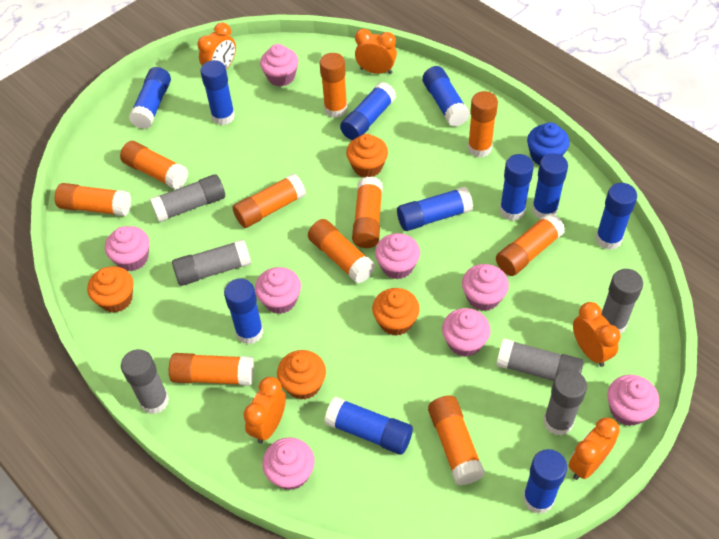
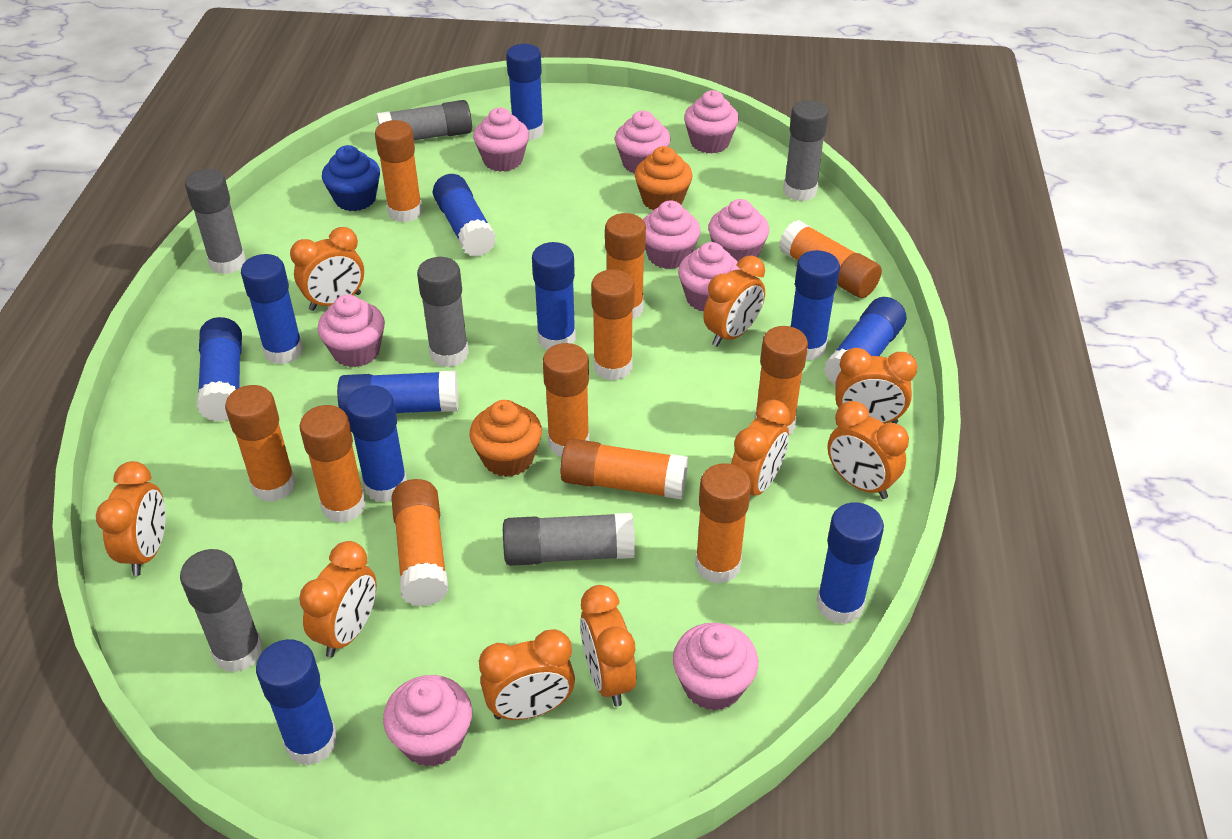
orange clock: [198,23,236,69] [243,377,286,443] [355,29,397,74] [569,417,620,480] [573,302,621,367] = 5 -> [96,461,166,576] [290,227,364,311] [299,541,376,658] [479,629,575,720] [580,585,636,706] [703,255,765,347] [731,400,790,496] [827,401,909,499] [835,348,918,424] = 9
orange cupcake: [87,266,133,313] [277,350,326,400] [346,134,388,178] [372,288,420,336] = 4 -> [469,400,542,477] [635,146,693,210] = 2
orange glue stick: [55,183,131,216] [120,141,189,189] [169,353,254,386] [233,174,306,228] [308,219,375,284] [320,53,348,118] [352,176,383,248] [428,395,485,485] [468,91,498,157] [496,213,565,276] = 10 -> [225,385,296,502] [299,405,366,523] [375,120,423,222] [391,479,448,606] [543,343,589,456] [560,439,688,499] [591,269,635,380] [605,213,646,319] [695,463,751,584] [754,326,808,435] [779,220,882,298] = 11
pink cupcake: [105,226,149,271] [255,267,301,314] [260,44,298,87] [262,437,315,490] [375,233,420,279] [442,308,490,357] [462,264,509,311] [607,375,659,426] = 8 -> [317,294,385,367] [383,675,472,767] [473,108,529,172] [615,111,671,174] [643,201,701,269] [673,623,758,711] [678,242,741,312] [684,90,739,154] [708,199,769,261] = 9

